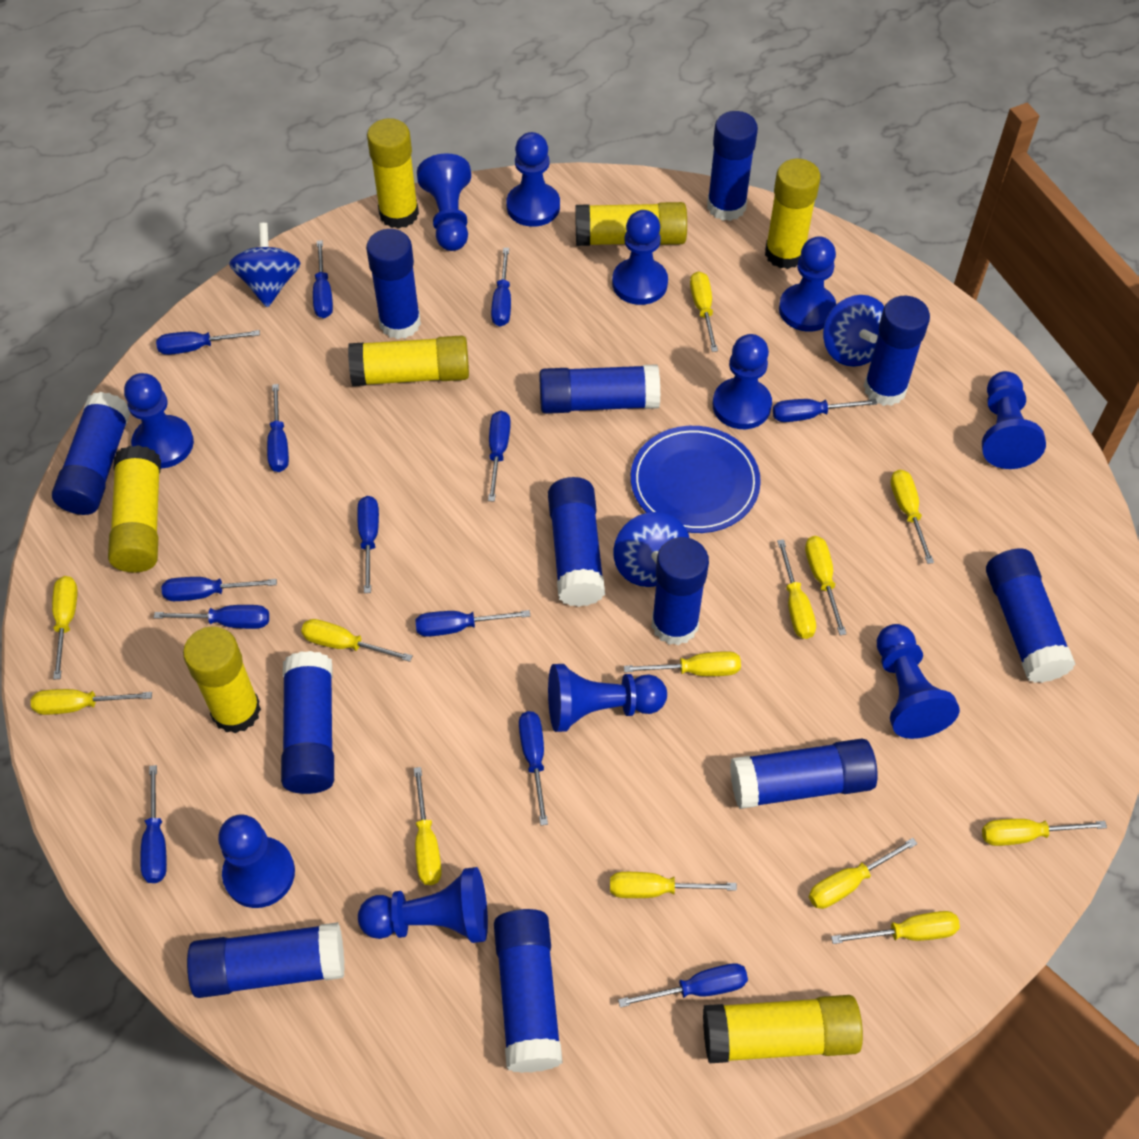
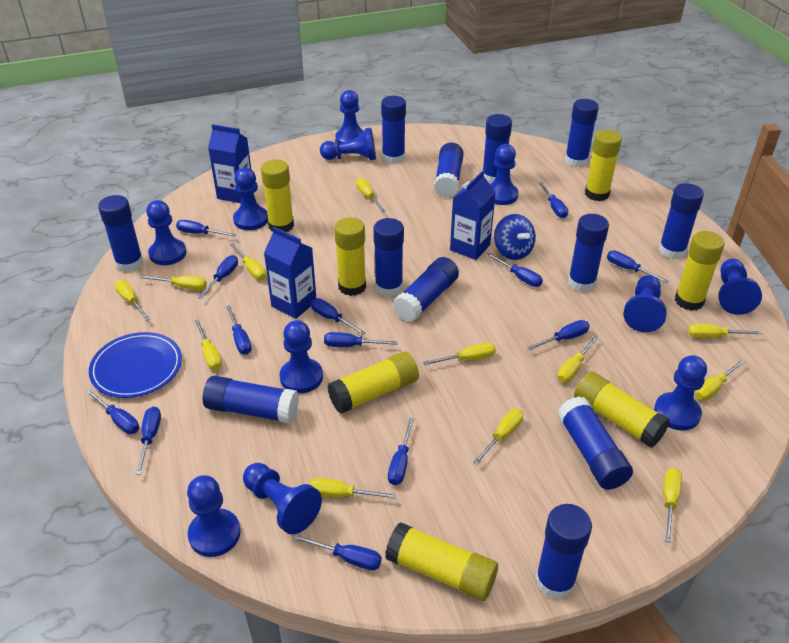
blue carton: none = 0 -> [208,124,251,203] [264,227,316,319] [450,171,496,260] = 3
blue spinning top: [229,223,301,308] [613,512,689,587] [823,295,885,367] = 3 -> [494,214,536,260] = 1
yellow screwdriver: [31,689,152,715] [52,576,78,680] [301,619,413,662] [414,767,442,885] [610,872,737,898] [624,651,741,676] [690,271,718,352] [777,539,816,639] [805,536,846,635] [809,838,917,909] [831,911,960,944] [891,470,934,564] [982,819,1107,846] = 13 -> [115,280,150,321] [140,275,207,290] [195,320,222,370] [230,243,266,280] [309,478,396,499] [356,178,386,212] [423,343,496,365] [473,409,523,465] [557,335,598,382] [663,468,682,543] [688,324,763,338] [695,359,746,400] = 12

